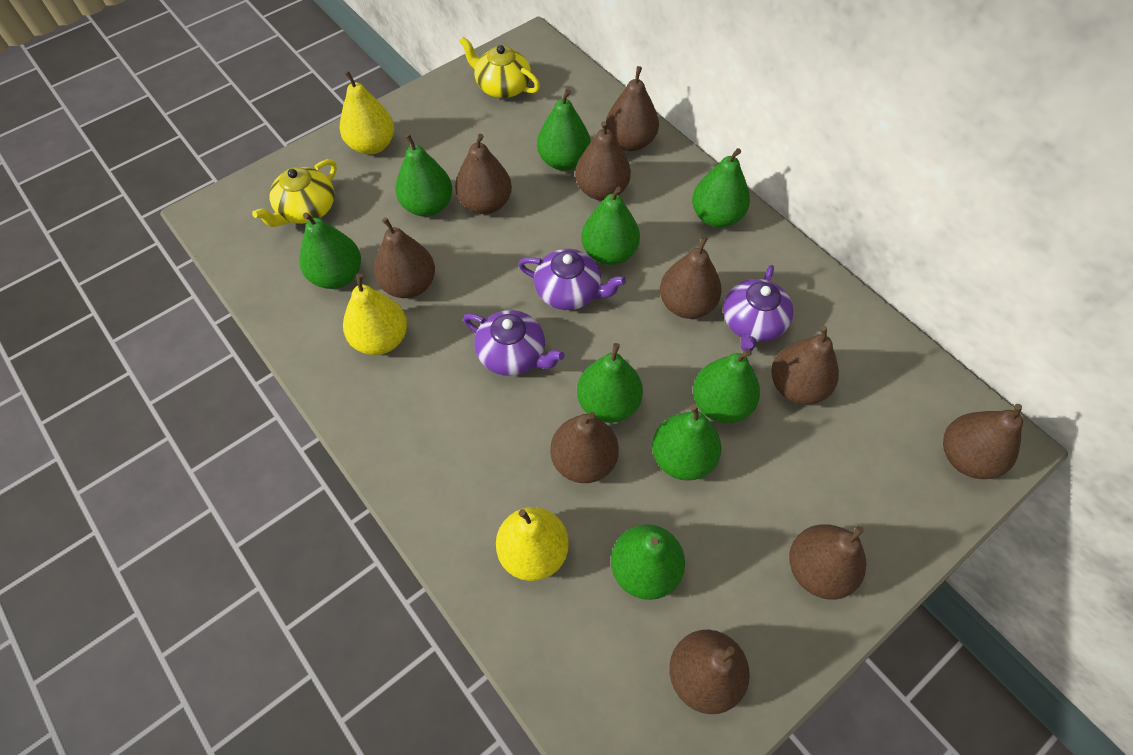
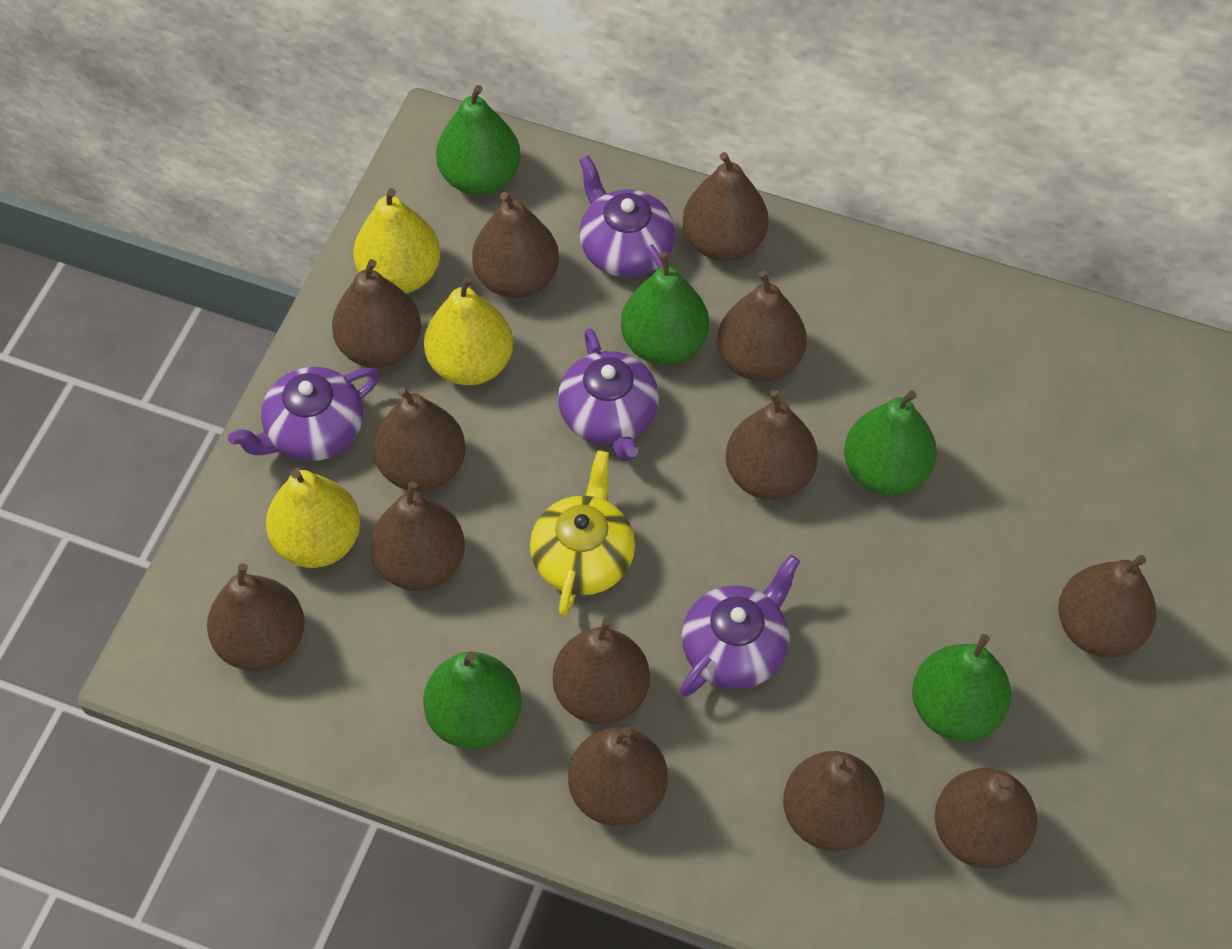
brown pear: [374,217,435,298] [455,134,512,214] [550,412,619,483] [575,121,631,201] [606,66,659,151] [660,237,722,319] [669,630,750,714] [771,326,839,405] [789,524,866,600] [943,404,1023,479] = 10 -> [207,563,305,671] [332,259,421,368] [370,481,465,591] [373,387,466,492] [472,192,559,298] [553,618,650,724] [568,727,668,826] [683,152,769,261] [718,271,806,382] [726,390,818,500] [783,751,884,851] [935,768,1037,869] [1058,555,1157,658] = 13
green pear: [299,213,361,289] [395,134,453,217] [537,89,591,171] [577,343,643,423] [581,187,640,265] [611,524,685,600] [652,405,721,481] [692,148,750,228] [693,349,760,423] = 9 -> [423,651,522,749] [436,85,521,195] [621,252,709,365] [844,390,937,495] [912,634,1011,741] = 5
purple teapot: [463,310,564,376] [518,249,626,310] [723,265,794,351] = 3 -> [228,367,380,461] [558,328,659,462] [579,155,675,277] [680,555,800,696] = 4
yellow teapot: [252,159,337,227] [459,37,540,98] = 2 -> [530,450,635,617] = 1

